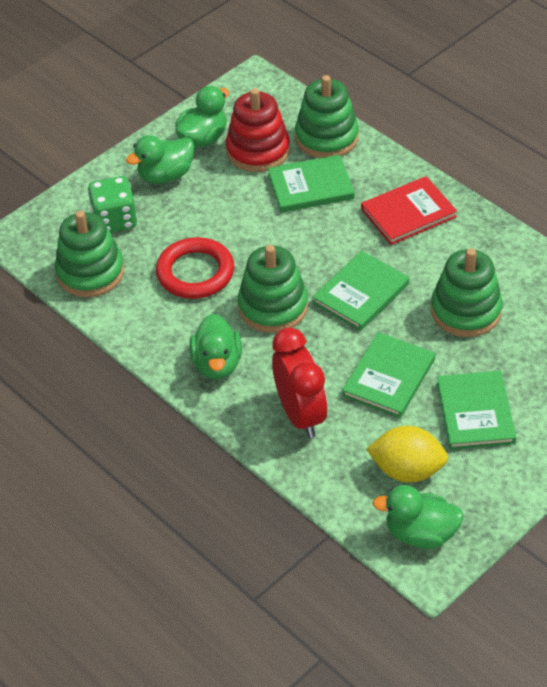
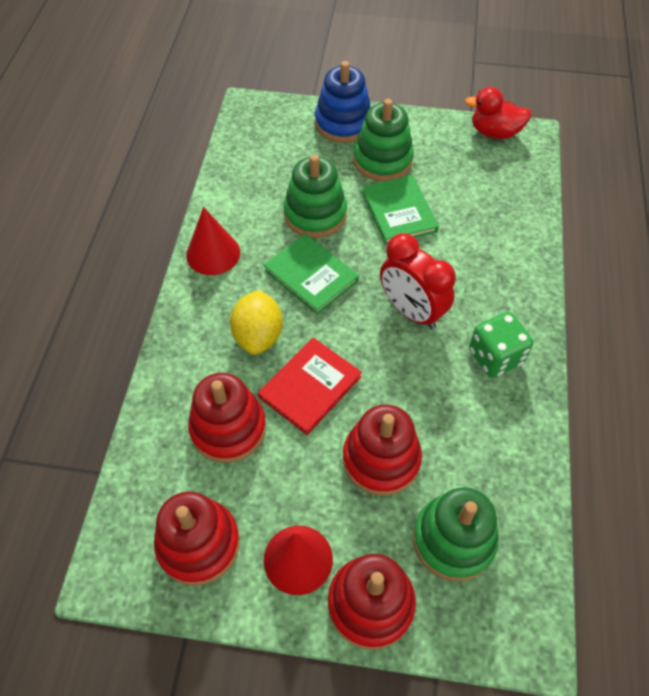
blue stacking toy: none = 0 -> [315,61,371,143] = 1
green book: [268,154,355,213] [312,251,409,331] [342,332,435,418] [437,371,516,450] = 4 -> [264,233,359,315] [362,175,439,245] = 2
green duck: [126,135,194,184] [175,86,229,147] [189,314,242,379] [372,485,464,549] = 4 -> none = 0
green stacking toy: [55,211,124,297] [238,245,308,333] [295,75,359,158] [431,248,503,337] = 4 -> [283,154,347,238] [353,99,414,181] [413,487,499,581] = 3
red cone: none = 0 -> [186,207,240,275] [264,526,333,595] = 2
red duck: none = 0 -> [465,87,532,139] = 1
red ring: [156,237,234,299] = 1 -> none = 0
red stacking toy: [226,88,290,172] = 1 -> [154,492,240,586] [188,373,266,463] [328,554,416,650] [343,404,422,496] = 4

